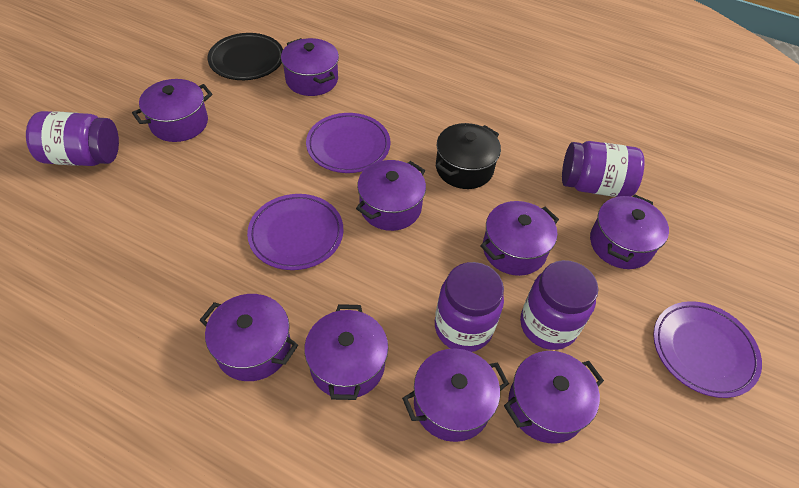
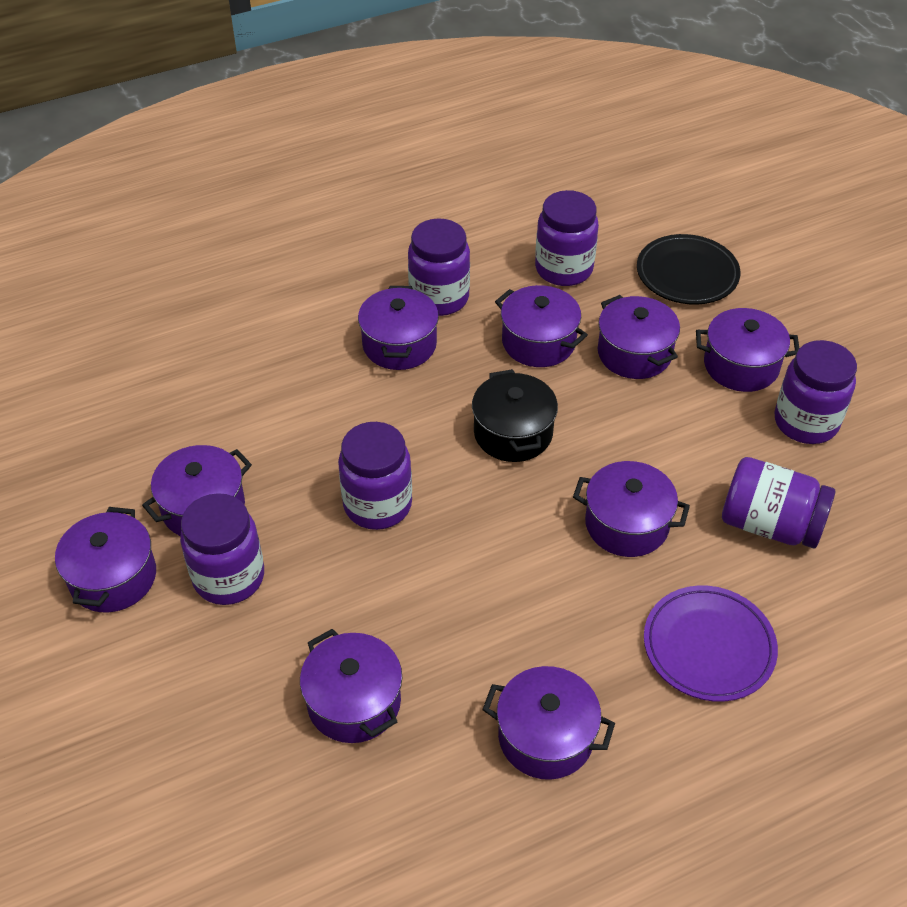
purple jar: [26,111,119,166] [435,262,504,352] [520,260,599,350] [562,141,645,197] = 4 -> [180,493,264,605] [338,422,412,530] [408,218,470,316] [535,190,599,286] [722,457,835,548] [774,340,857,444] = 6
purple plate: [247,194,343,270] [306,113,391,173] [653,301,762,398] = 3 -> [644,586,778,702] = 1

